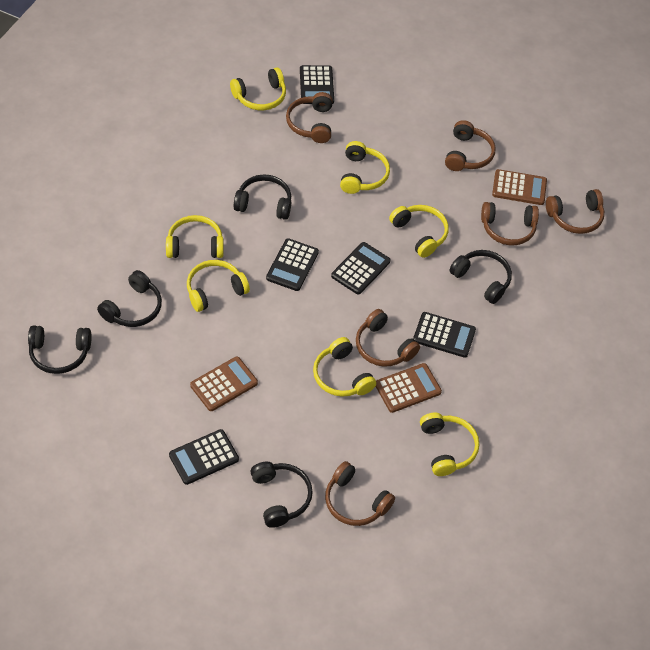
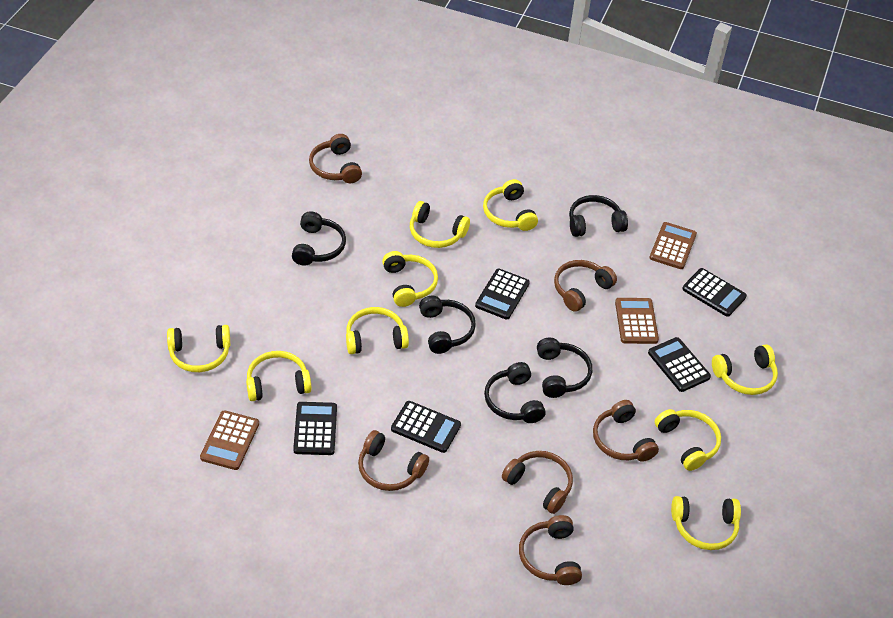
yellow headphones: [166,215,224,258] [187,260,250,312] [230,67,286,110] [313,337,376,397] [340,141,390,194] [389,205,449,258] [420,412,479,476] = 7 -> [167,325,230,372] [246,351,311,401] [346,307,409,354] [382,251,438,307] [410,201,470,248] [483,179,538,231] [655,409,721,471] [671,496,741,550] [712,344,778,395] = 9

